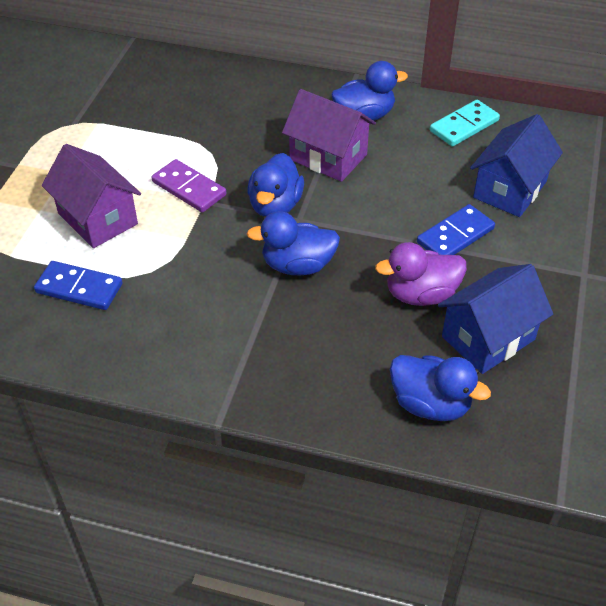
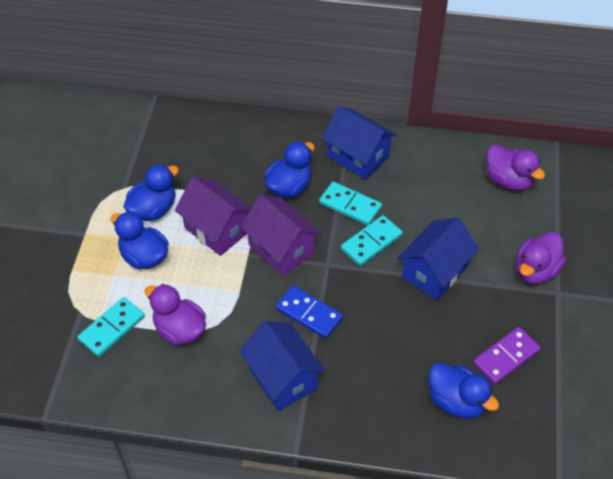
blue domino: [34,261,123,310] [417,204,495,255] = 2 -> [275,286,343,339] = 1
blue house: [438,264,553,374] [470,114,563,217] = 2 -> [239,321,326,411] [322,106,397,180] [398,217,479,301] = 3
purple duck: [375,242,467,306] = 1 -> [145,284,206,345] [486,144,545,191] [516,232,566,284] = 3
turquoise domino: [430,100,500,147] = 1 -> [78,297,145,357] [319,182,382,225] [341,215,403,266] = 3

